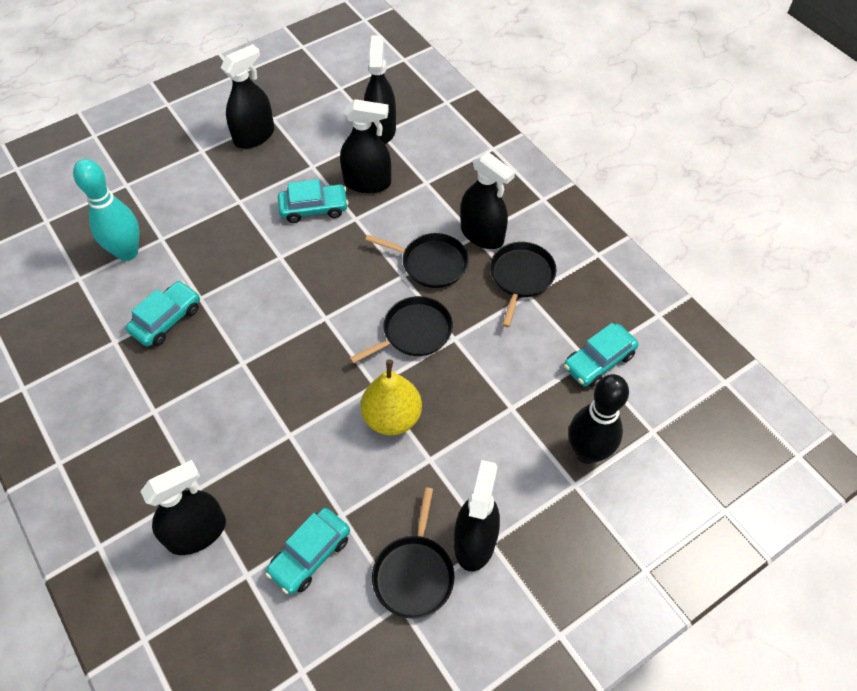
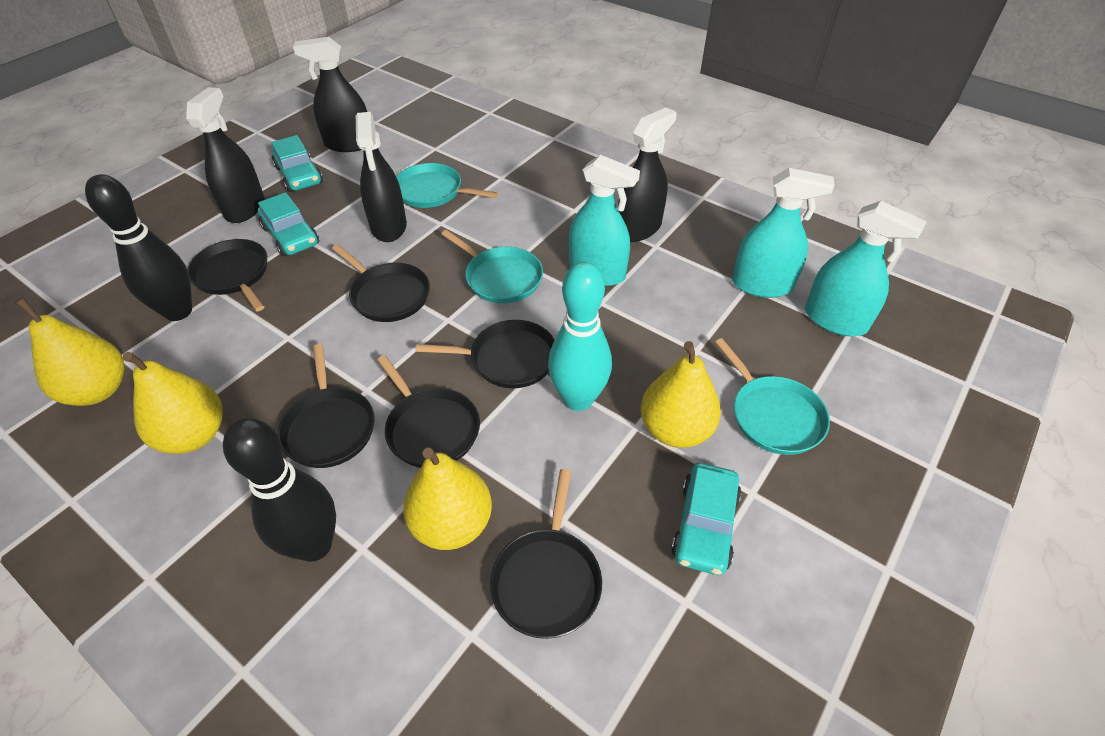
black bowling pin: [569,374,629,464] = 1 -> [85,174,192,321] [223,418,336,562] = 2
black pan: [350,296,453,364] [365,233,469,288] [372,487,454,619] [490,242,556,327] = 4 -> [187,239,267,311] [278,344,375,468] [332,244,430,322] [377,355,480,468] [416,320,555,388] [490,469,602,639] = 6
black spray bottle: [140,460,226,555] [221,44,275,149] [340,99,391,193] [364,35,396,144] [454,460,500,571] [461,152,515,249] = 6 -> [186,87,264,223] [293,37,367,152] [356,112,407,242] [618,107,676,242] = 4
turquoise car: [126,281,200,347] [265,508,350,595] [278,179,349,223] [564,323,639,387] = 4 -> [258,192,319,256] [271,135,323,192] [671,463,741,575] = 3
turquoise pan: none = 0 -> [396,163,498,208] [441,230,543,304] [715,338,830,455] = 3
turquoise spray bottle: none = 0 -> [569,155,640,286] [732,168,835,298] [805,201,927,336] = 3
yellow pear: [361,359,422,435] = 1 -> [15,297,124,406] [123,352,223,454] [403,448,492,550] [641,341,721,448] = 4

